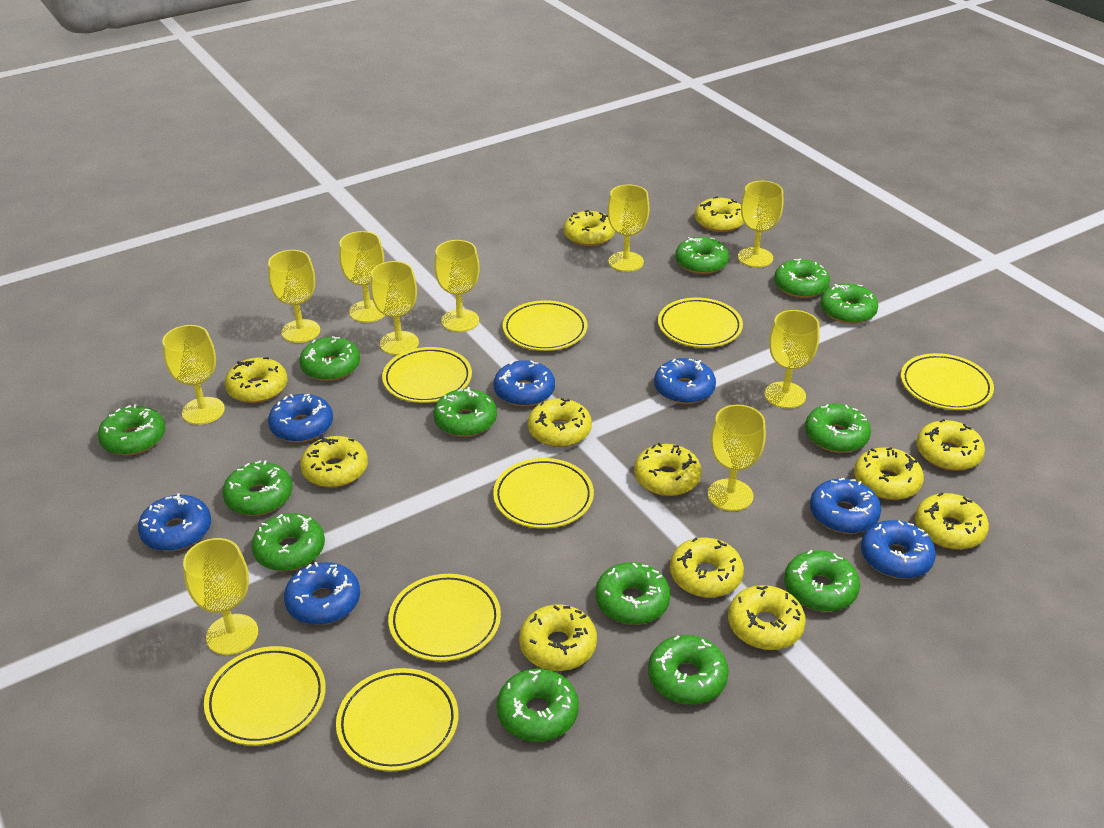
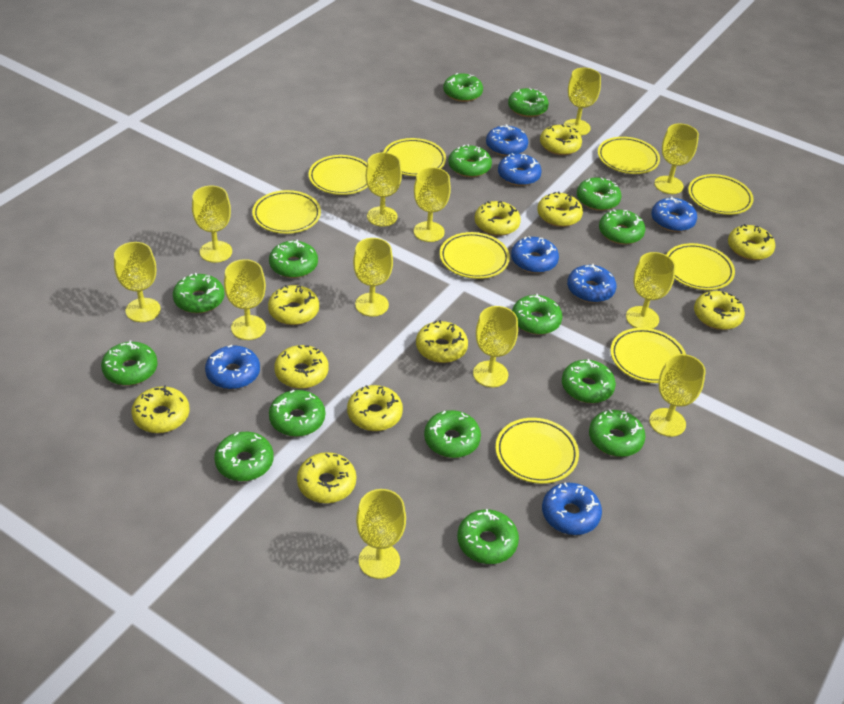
green donut: [98,404,166,455] [222,460,292,516] [251,513,325,571] [299,336,360,381] [433,387,497,437] [496,668,579,742] [595,562,671,625] [648,635,729,705] [675,237,729,274] [774,258,830,298] [784,550,860,612] [805,404,871,453] [820,283,878,324] = 13 -> [101,340,158,386] [173,273,224,313] [214,432,274,481] [269,240,318,278] [269,390,325,437] [424,410,481,458] [443,73,483,102] [448,144,492,177] [457,509,519,564] [508,88,549,117] [512,294,562,335] [562,359,616,403] [577,177,622,211] [589,409,646,457] [599,209,645,245] = 15
yellow donut: [225,357,288,403] [300,436,368,488] [519,605,597,671] [528,398,592,447] [564,210,615,246] [634,443,702,496] [670,538,744,598] [695,196,744,232] [728,585,806,650] [854,447,924,500] [915,492,989,550] [916,419,985,471] = 12 -> [131,386,189,433] [268,285,319,325] [274,345,329,389] [297,452,356,503] [347,385,403,431] [416,320,468,363] [475,201,521,236] [537,192,583,227] [540,124,582,155] [694,291,745,330] [728,224,775,260] = 11
yellow goblet: [162,325,225,425] [183,538,258,655] [268,250,320,343] [339,231,385,323] [370,261,419,355] [434,240,480,332] [608,185,650,272] [708,405,766,511] [738,181,783,267] [765,310,820,409] = 10 -> [114,242,161,322] [192,186,232,263] [224,259,266,340] [353,238,393,317] [356,489,406,579] [366,152,402,227] [414,167,451,242] [473,306,518,387] [564,68,601,135] [626,252,676,329] [649,354,706,437] [654,124,699,194] = 12
yellow plate: [204,646,326,746] [336,668,458,771] [382,347,472,403] [388,574,501,661] [493,458,594,529] [503,300,587,351] [658,298,743,348] [901,353,994,410] = 8 -> [252,190,321,234] [309,155,368,195] [383,138,446,176] [440,232,510,279] [495,418,579,484] [598,137,660,174] [610,328,686,383] [666,243,735,290] [688,174,753,215] = 9

